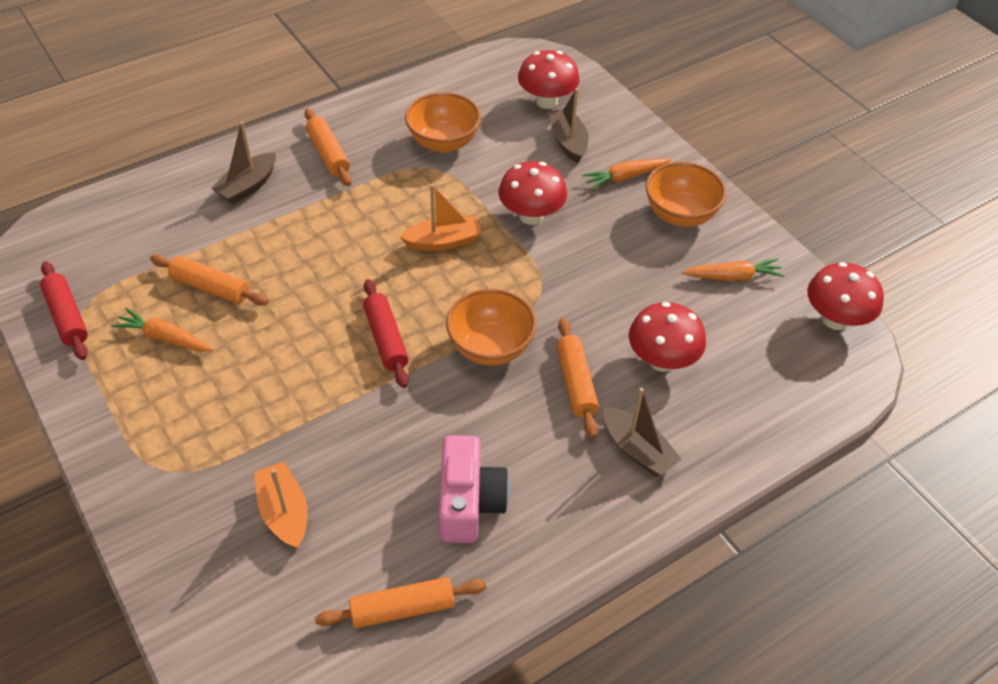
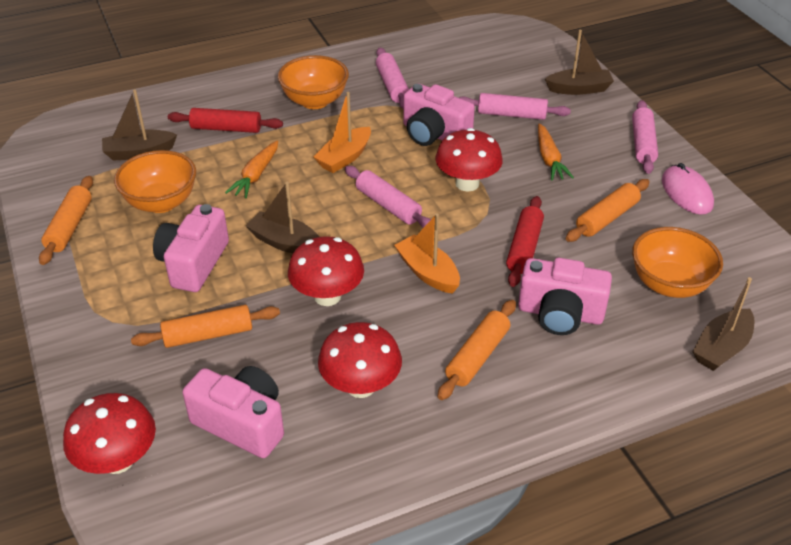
brown boat: [211,121,276,205] [549,88,589,163] [604,388,681,477] = 3 -> [102,89,177,161] [246,182,319,253] [545,30,614,95] [692,277,755,371] = 4
orange carrot: [111,308,213,352] [582,158,671,190] [681,258,785,281] = 3 -> [225,140,278,198] [538,123,574,181] = 2
pink camera: [439,435,509,543] = 1 -> [153,204,229,292] [182,366,284,458] [403,83,475,146] [518,258,612,335] = 4
pink mouse: none = 0 -> [662,163,714,215] = 1
pink rolling pin: none = 0 -> [345,166,431,228] [376,48,409,108] [459,93,571,120] [632,100,658,174] = 4

